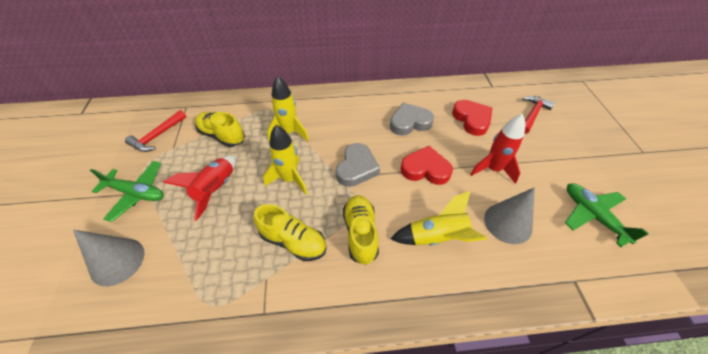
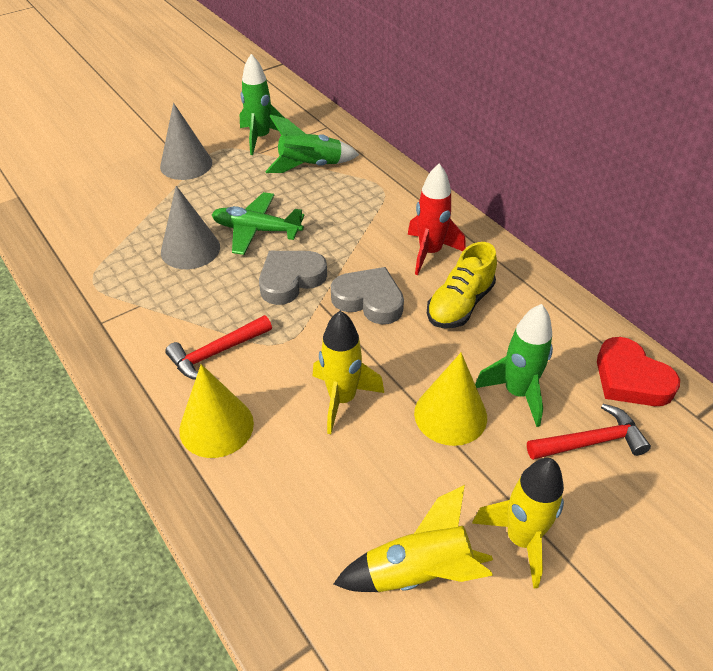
green plane: [90,161,164,222] [565,183,649,247] = 2 -> [212,192,305,255] = 1
green rocket: none = 0 -> [239,54,285,155] [265,115,359,173] [475,304,553,427] = 3
red heart: [401,146,453,185] [452,100,492,136] = 2 -> [597,337,680,406] = 1
red rocket: [163,156,236,221] [470,114,525,184] = 2 -> [408,164,466,275] = 1
yellow cone: none = 0 -> [179,364,254,458] [414,353,487,446] = 2
yellow shoe: [195,112,245,147] [254,204,326,261] [343,195,379,265] = 3 -> [427,242,497,328] = 1

